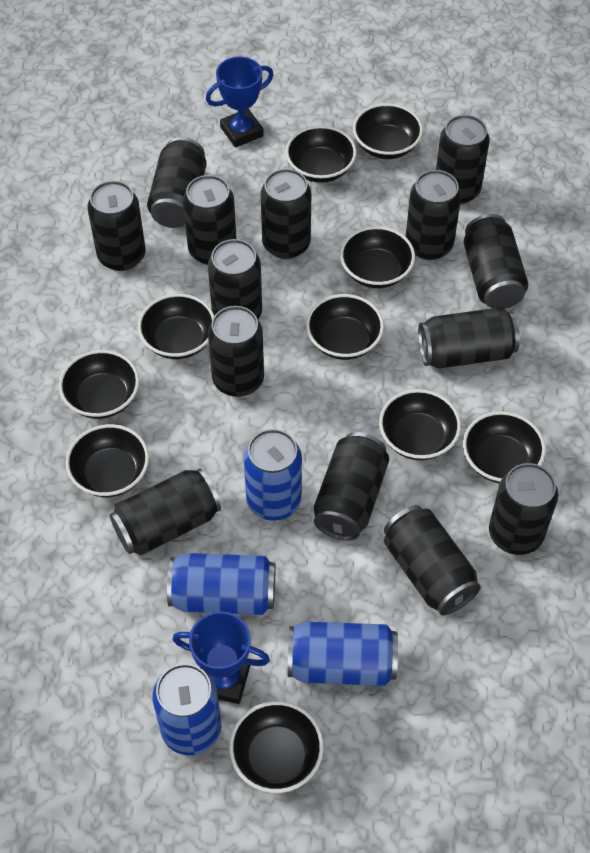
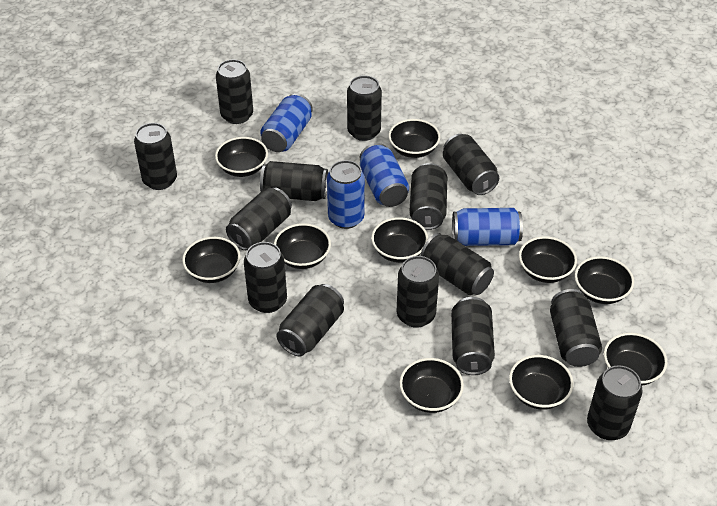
blue trophy: [172,611,270,704] [206,56,274,147] = 2 -> none = 0

